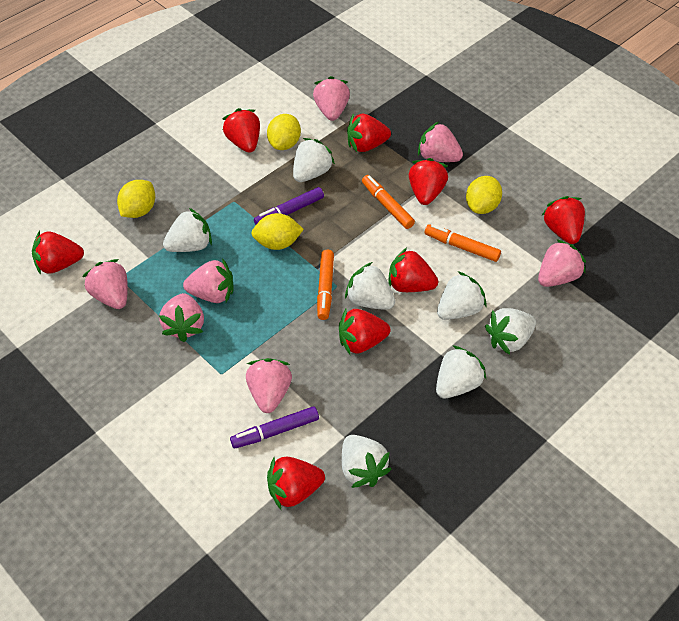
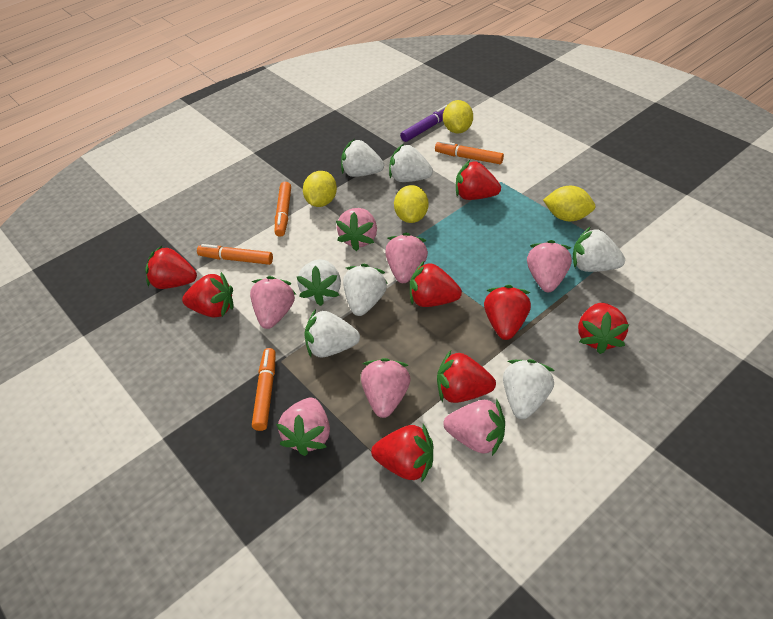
orange marker: [317,250,334,320] [362,175,415,229] [425,224,501,262] = 3 -> [197,244,273,265] [252,348,276,431] [275,182,291,237] [435,141,504,164] = 4
purple marker: [230,406,319,448] [254,187,324,225] = 2 -> [400,105,447,142] = 1

